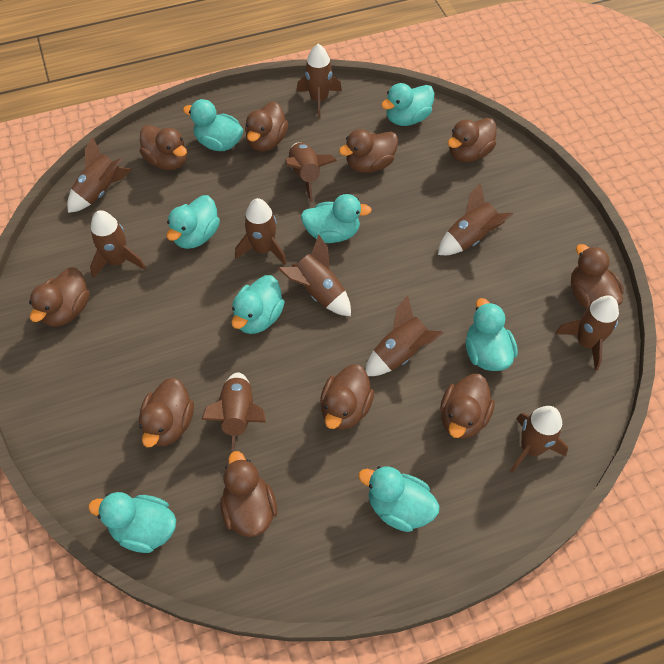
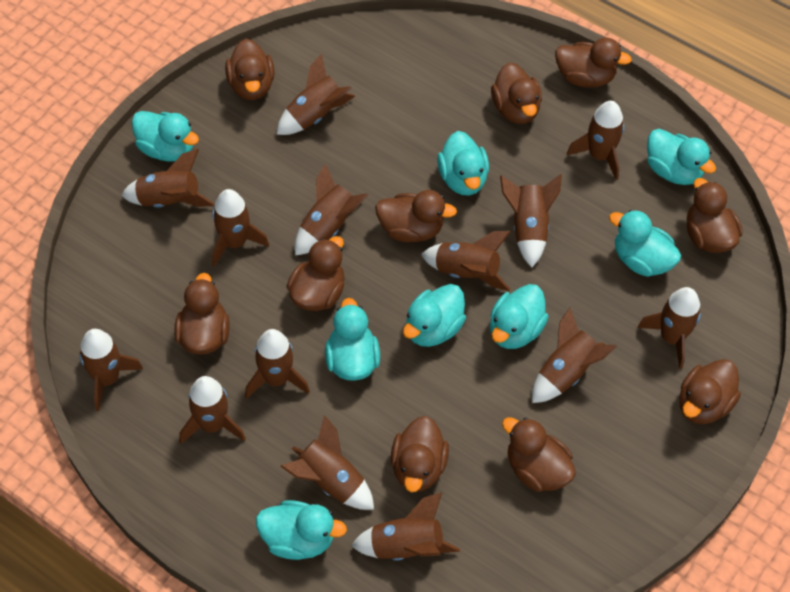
brown rocket: [67,136,132,213] [90,210,146,278] [201,372,266,453] [235,198,287,265] [278,234,351,316] [285,142,337,202] [297,44,342,118] [365,295,444,376] [438,183,514,255] [510,406,568,473] [555,295,619,371] = 11 -> [79,329,143,411] [121,149,215,208] [179,376,246,444] [212,189,269,267] [245,329,310,399] [277,54,355,135] [280,415,374,510] [295,163,368,256] [351,492,460,561] [421,231,511,291] [500,174,562,267] [532,308,617,403] [567,101,624,180] [638,287,701,369] = 14

